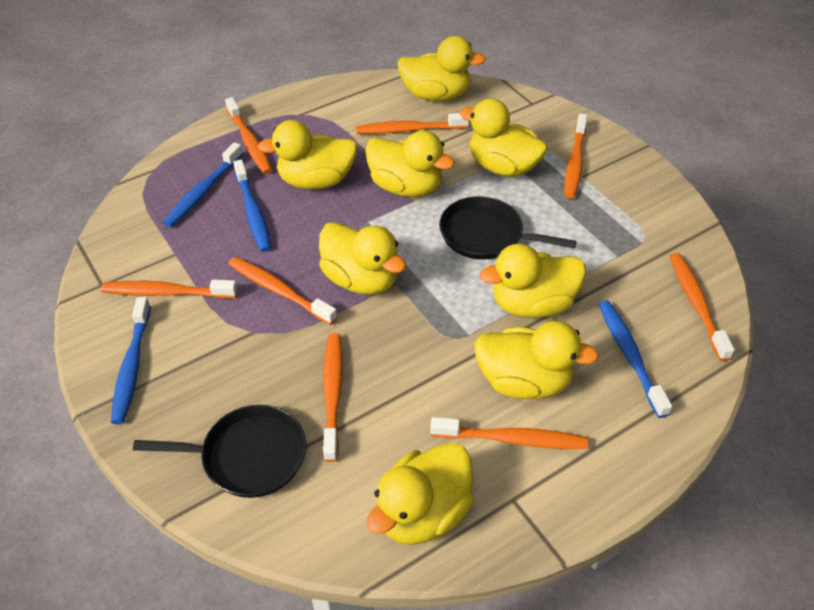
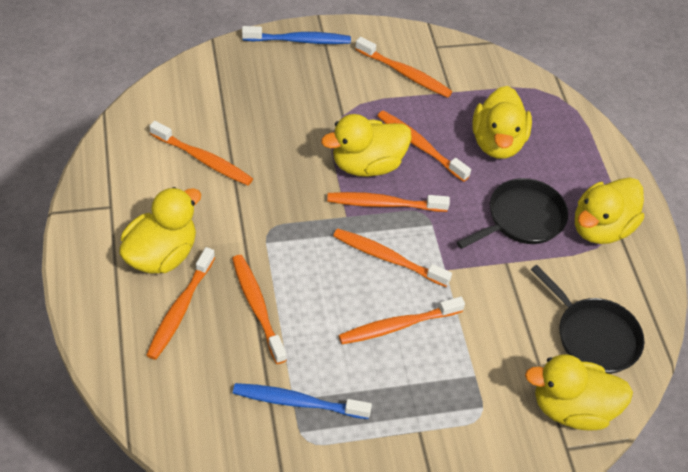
blue toothbrush: [111,297,151,424] [163,142,243,227] [233,160,271,252] [599,300,672,418] = 4 -> [233,383,372,419] [242,26,351,44] = 2
yellow duck: [258,120,358,190] [319,222,406,295] [365,130,455,197] [366,443,474,545] [397,36,486,101] [459,98,548,177] [474,321,599,399] [480,244,586,318] = 8 -> [119,187,201,273] [321,114,412,177] [472,86,532,159] [525,354,633,430] [575,177,644,244] = 5

